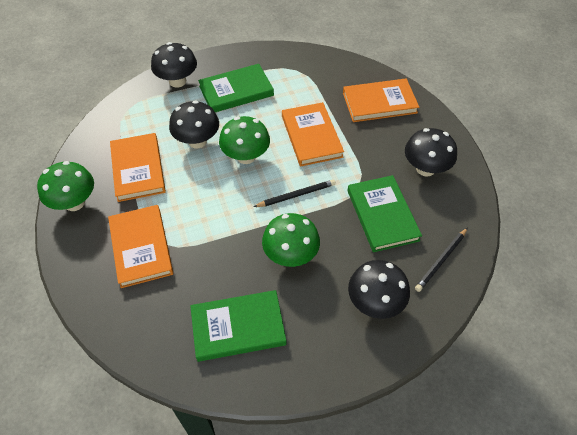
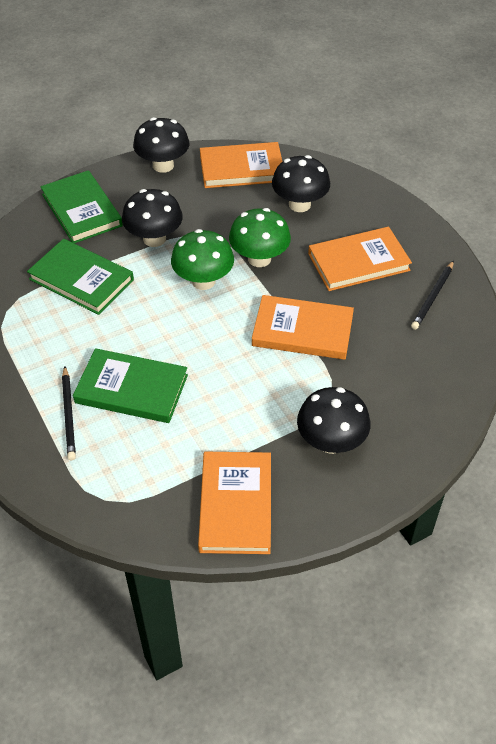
green mushroom: [37,161,94,211] [219,116,270,164] [262,213,320,267] = 3 -> [171,229,234,290] [229,208,291,267] = 2

